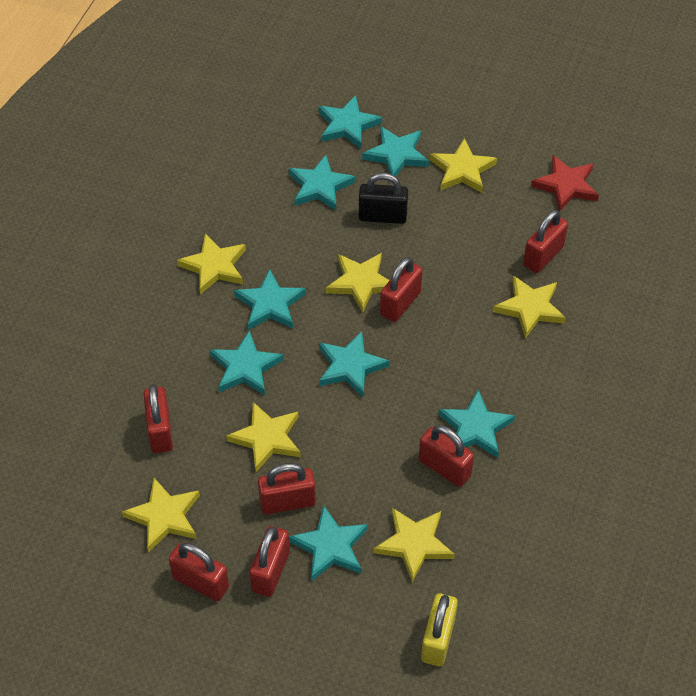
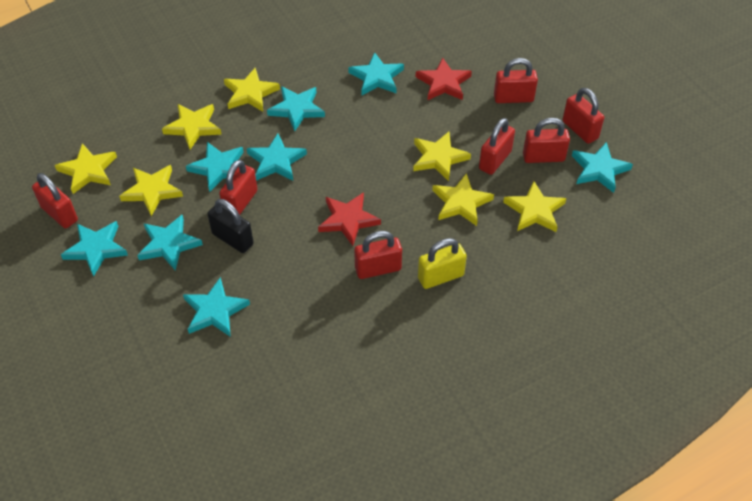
red star: [531,155,599,212] = 1 -> [318,192,381,246] [416,58,472,100] = 2

